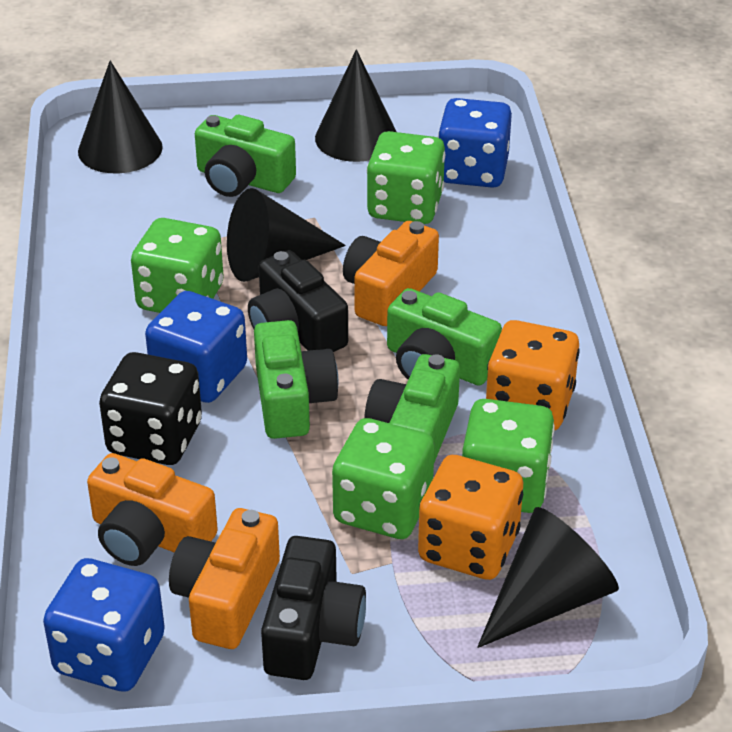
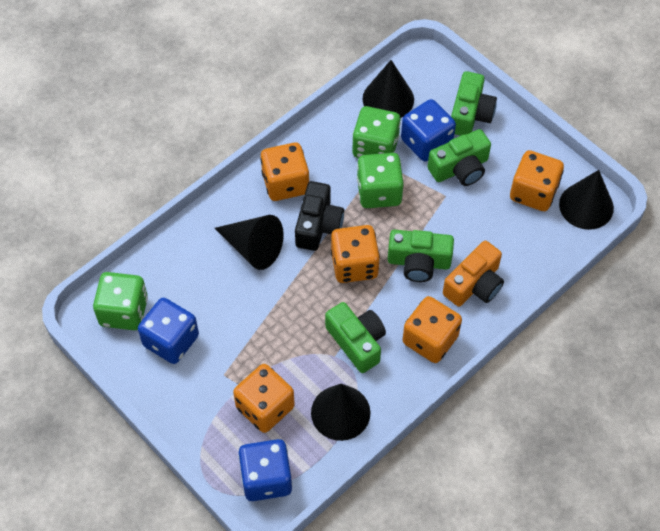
black camera: [248,250,348,352] [261,536,366,680] = 2 -> [295,181,344,251] = 1
black dice: [99,352,202,465] = 1 -> none = 0
green dice: [131,218,224,313] [332,418,435,539] [367,131,445,224] [462,399,555,513] = 4 -> [93,272,148,330] [352,106,401,158] [357,153,404,208] = 3
orange camera: [87,453,218,566] [169,508,280,649] [343,221,439,326] = 3 -> [443,241,504,307] = 1
orange dice: [418,455,523,580] [486,320,580,431] = 2 -> [233,364,295,433] [260,142,309,201] [331,225,380,283] [403,296,462,363] [510,150,564,211] = 5

